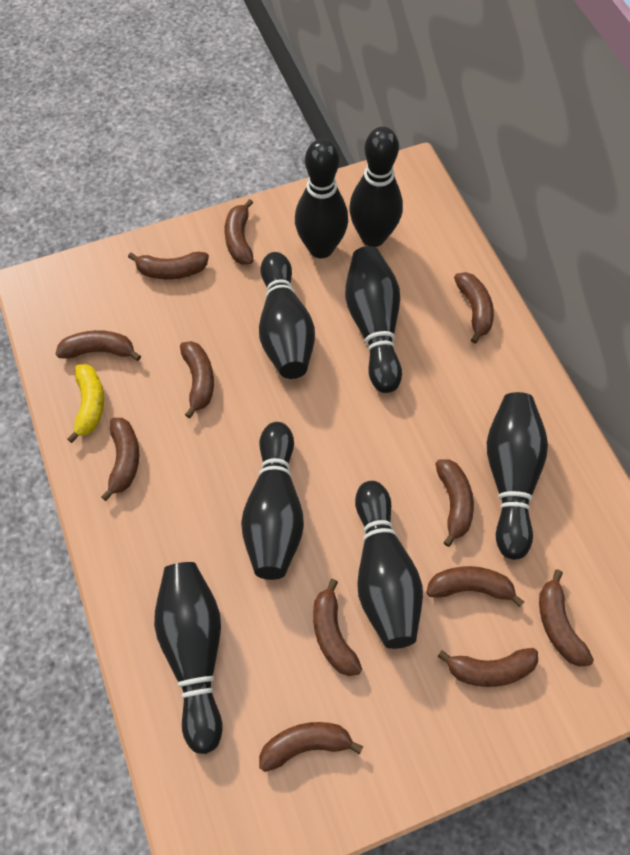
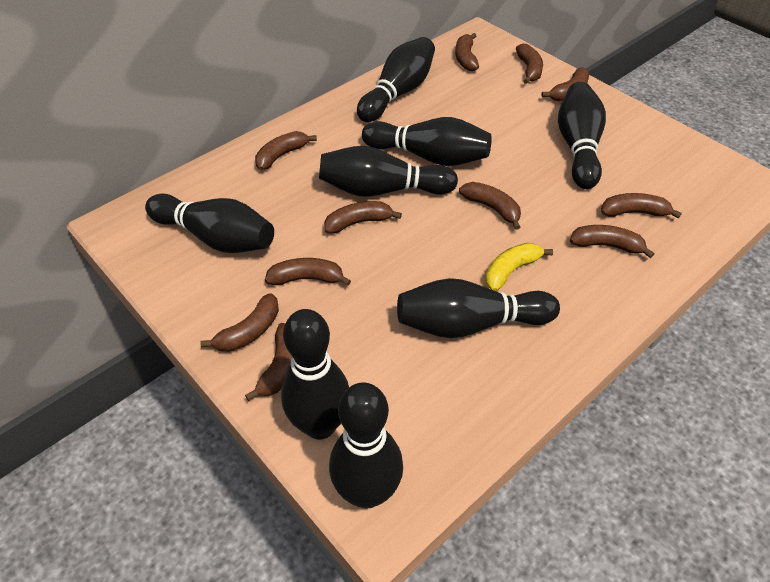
brown banana: [56,330,141,361] [101,418,139,501] [128,252,209,279] [180,341,214,418] [225,199,253,265] [259,722,363,772] [313,579,362,676] [426,566,524,607] [436,459,474,547] [437,648,538,687] [454,272,494,344] [539,570,594,667] = 12 -> [200,293,279,352] [245,323,292,401] [255,131,317,170] [265,258,351,286] [324,201,402,234] [455,33,479,71] [459,182,521,230] [516,44,543,84] [541,67,589,101] [570,225,654,258] [601,193,682,219] = 11

